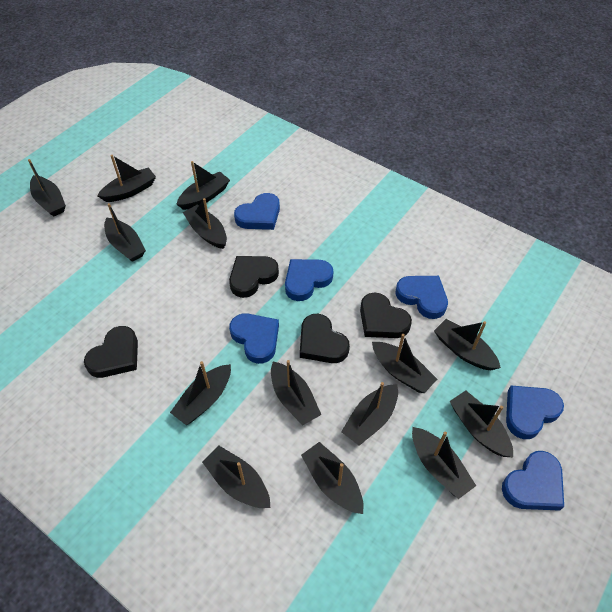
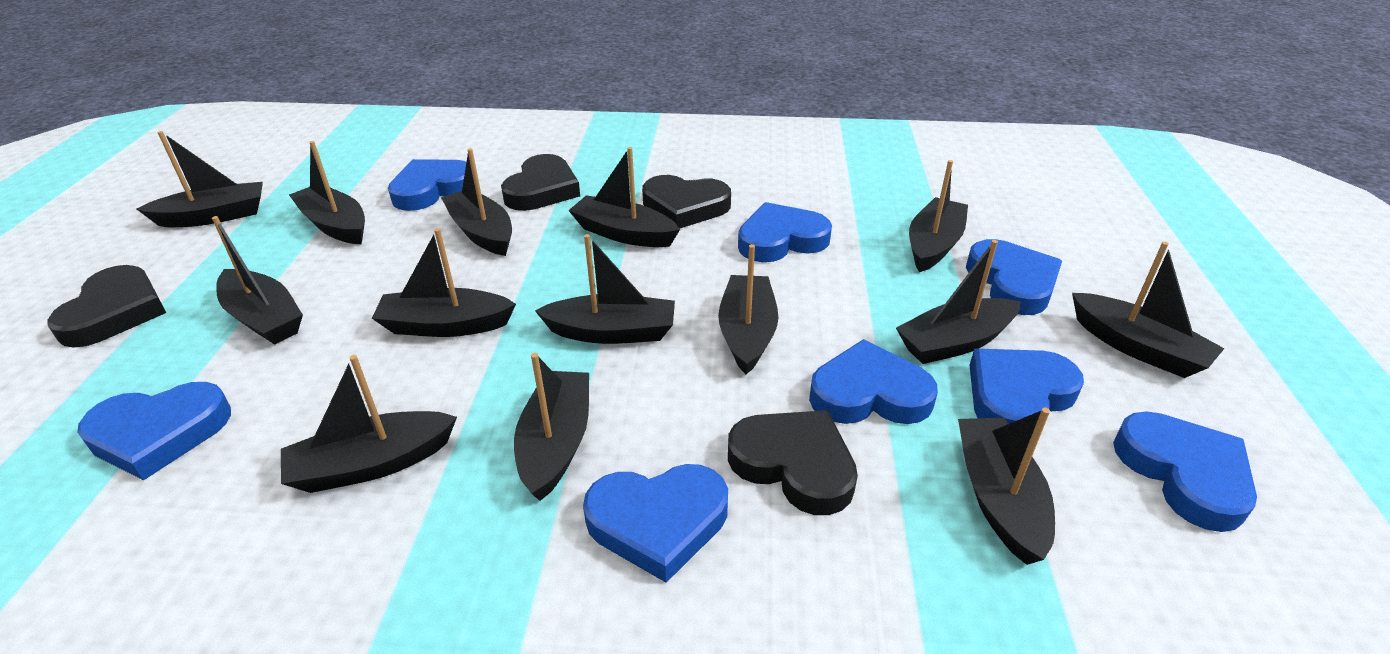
blue heart: [229,313,279,364] [234,193,280,230] [285,259,333,301] [396,276,448,319] [502,451,564,511] [506,386,564,439] = 6 -> [77,382,231,480] [388,159,466,211] [583,464,728,583] [738,202,832,262] [809,339,938,424] [966,239,1062,315] [969,349,1084,424] [1113,412,1257,532] = 8

